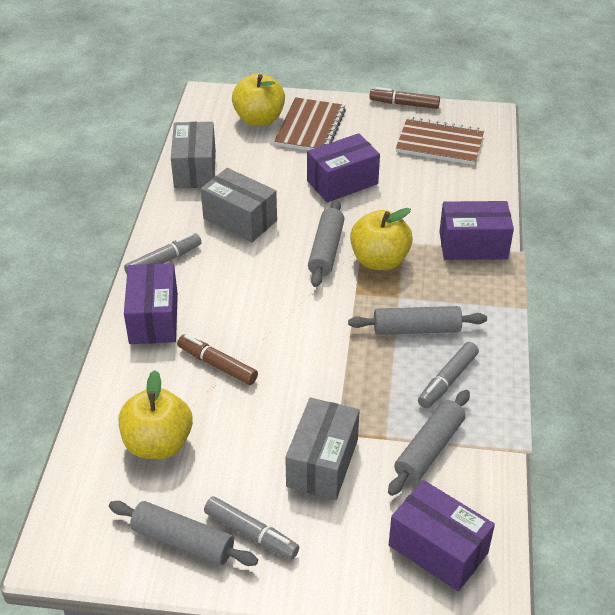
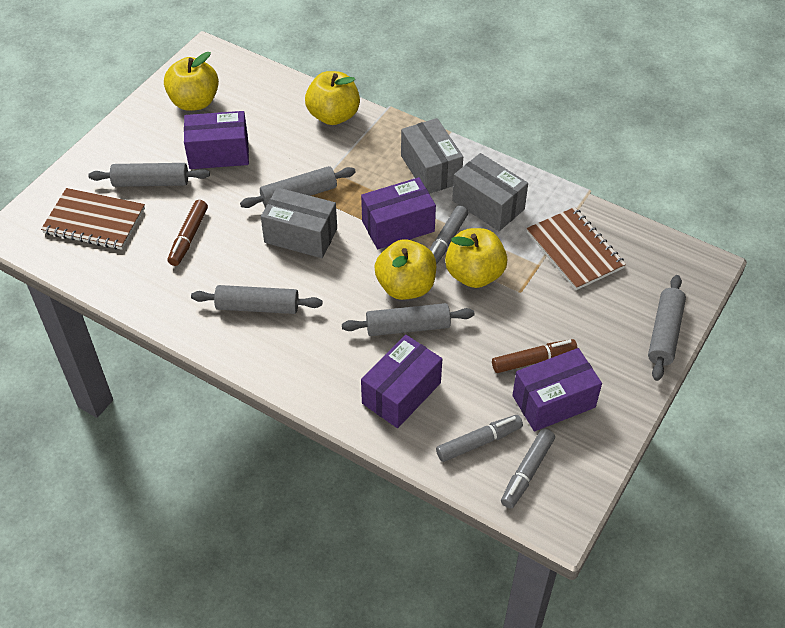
grey rolling pin: [109,501,258,566] [308,200,344,287] [348,306,487,335] [388,390,470,496] = 4 -> [88,163,210,187] [191,285,322,314] [240,166,356,208] [342,303,474,336] [648,275,686,381] = 5
yellow apple: [119,370,193,459] [232,73,285,126] [350,208,413,270] = 3 -> [164,52,219,111] [305,71,360,125] [374,239,436,300] [445,228,508,288] = 4

